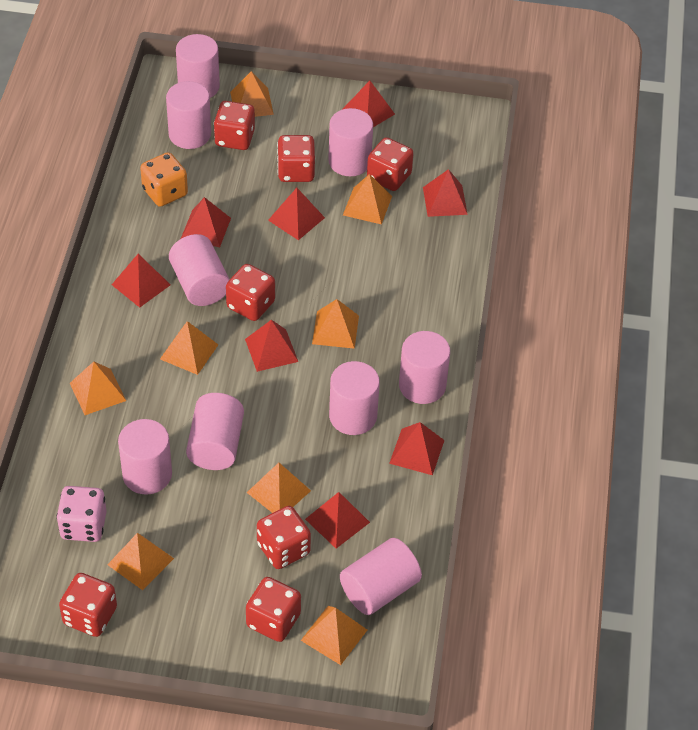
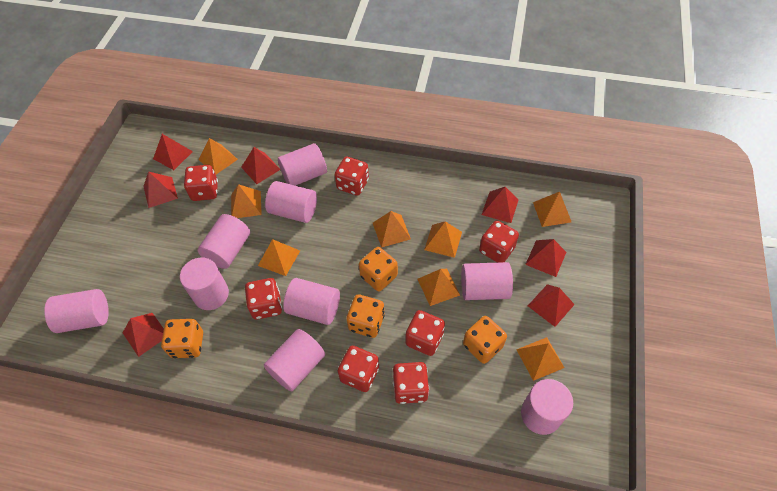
orange dice: [140,152,188,207] = 1 -> [161,319,203,358] [346,294,385,338] [359,247,398,291] [463,316,507,364] = 4
pink dice: [56,486,107,542] = 1 -> none = 0
red pyramid: [112,254,171,308] [181,197,231,247] [245,320,298,372] [268,188,325,240] [305,492,370,548] [342,81,395,127] [389,422,445,475] [423,169,468,217] = 8 -> [123,313,164,357] [143,171,178,208] [153,134,193,170] [241,147,281,184] [482,187,518,223] [525,239,566,277] [528,284,575,327] = 7

